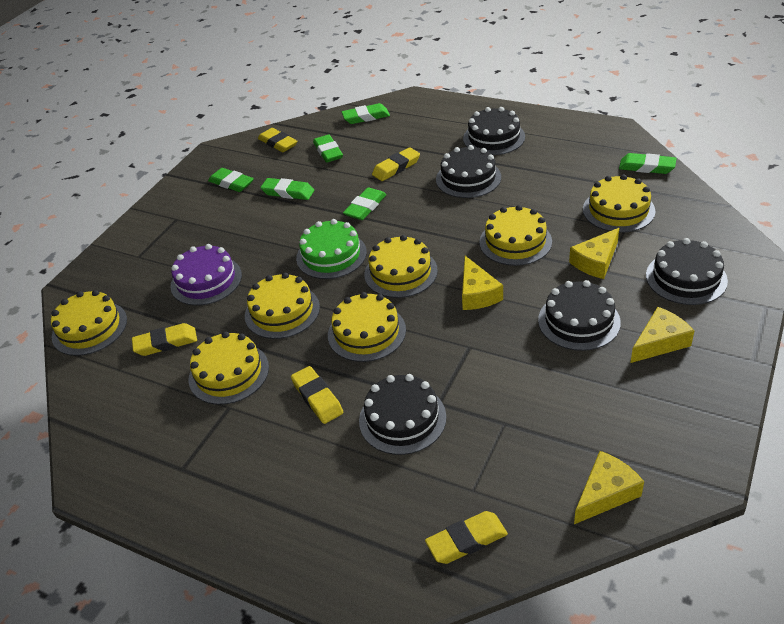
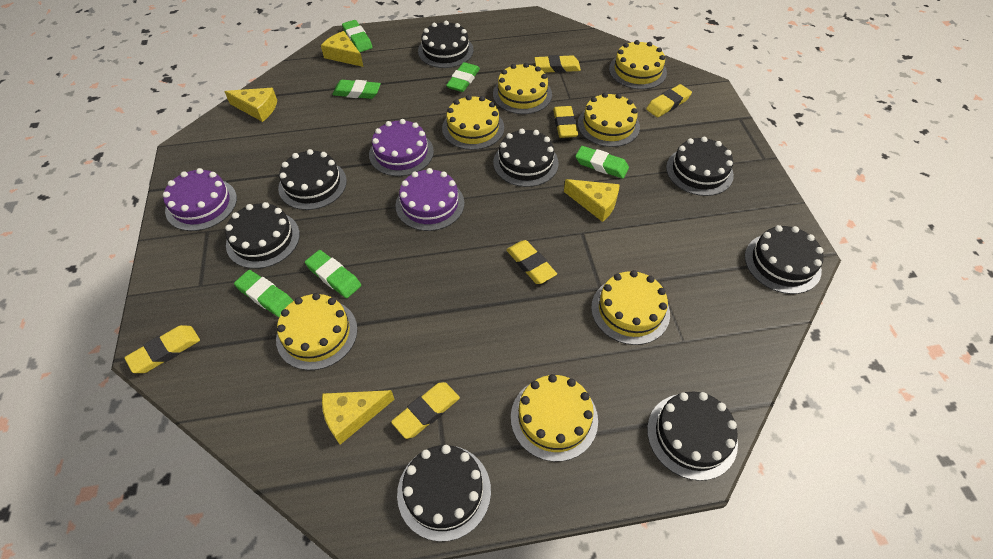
black cake: [359,374,446,455] [436,145,501,198] [463,107,525,155] [538,280,621,351] [646,238,728,305] = 5 -> [225,202,300,269] [278,149,347,210] [397,445,491,542] [418,21,474,68] [493,129,559,187] [647,391,738,481] [666,137,734,196] [745,225,824,294] = 8
green cake: [296,219,367,279] = 1 -> none = 0
purple cake: [170,244,242,306] = 1 -> [163,168,237,231] [369,119,434,176] [395,168,464,231] = 3
yellow eraser: [132,323,197,356] [258,128,298,152] [291,366,343,424] [372,147,420,181] [425,511,508,564] = 5 -> [124,325,200,373] [391,382,460,439] [506,240,557,284] [535,55,581,73] [553,106,578,138] [646,84,692,117] = 6

